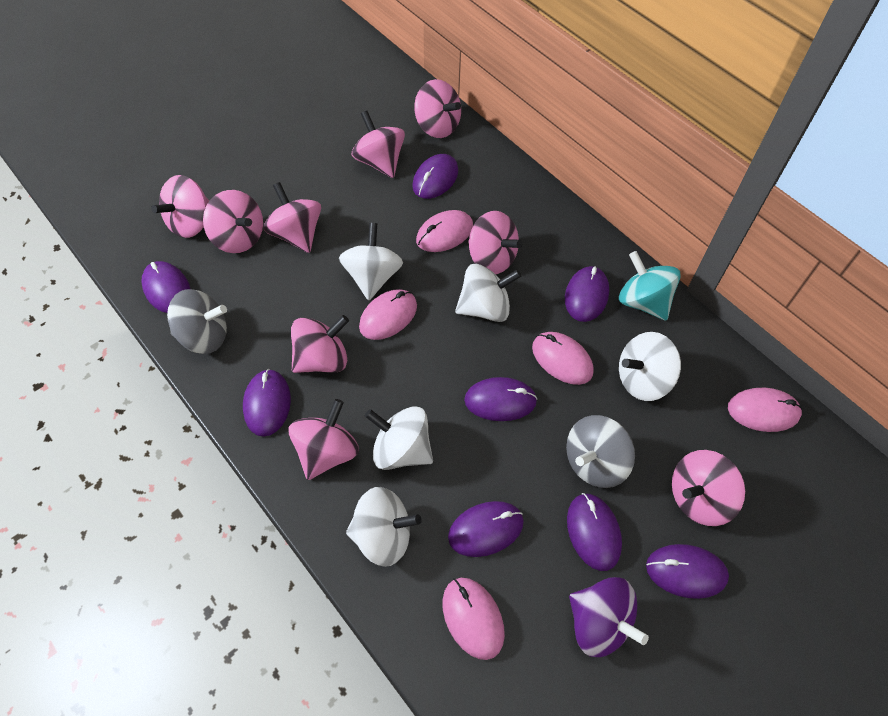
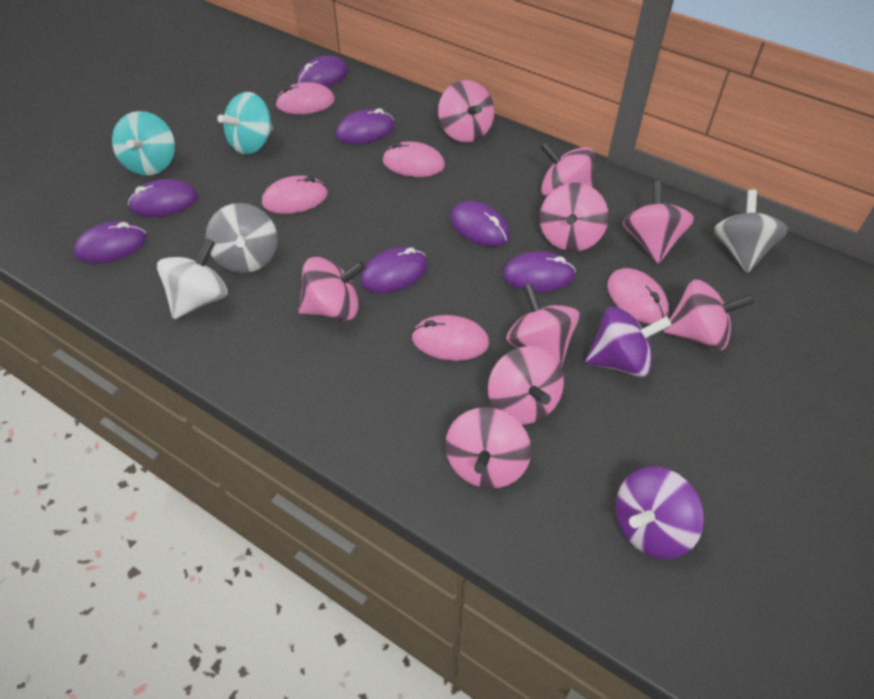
purple mouse: [141,261,191,313] [243,369,291,437] [412,154,458,199] [448,501,524,557] [464,377,537,421] [565,266,609,322] [567,493,622,571] [646,544,729,599] = 8 -> [74,221,147,264] [128,179,198,217] [297,55,349,87] [336,108,395,144] [361,247,428,293] [450,201,510,247] [502,251,576,292] = 7
purple spinning top: [569,577,649,657] = 1 -> [585,307,672,377] [616,467,704,559] = 2
turquoise spinning top: [619,251,681,321] = 1 -> [112,111,175,176] [217,92,274,155] = 2
white spinning top: [339,223,403,300] [346,487,422,567] [365,406,433,470] [455,264,521,322] [619,332,681,401] = 5 -> [157,239,228,319] = 1

